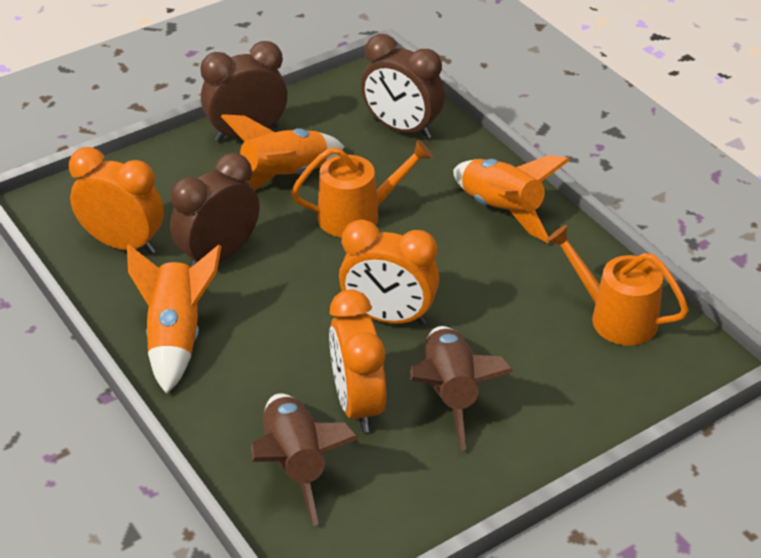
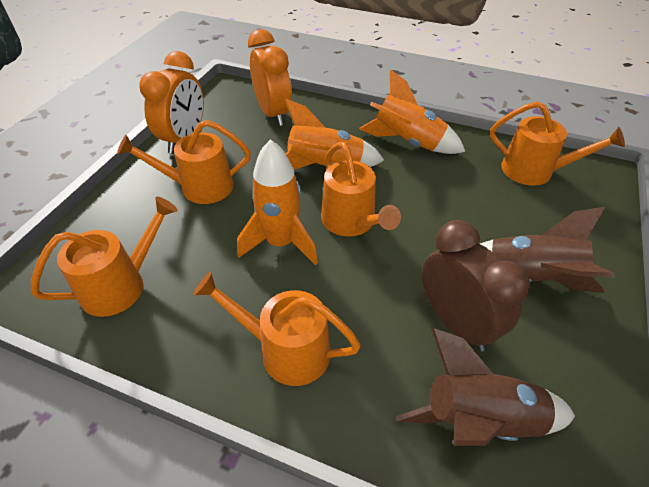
brown clock: [170,153,260,267] [200,41,288,142] [361,34,445,139] = 3 -> [422,220,530,352] = 1
orange clock: [69,147,164,254] [329,290,386,432] [339,219,439,325] = 3 -> [139,51,204,153] [248,29,292,126] = 2
orange watering can: [291,139,433,238] [547,225,689,346] = 2 -> [31,197,178,317] [117,120,251,204] [193,272,361,386] [321,142,401,237] [490,101,625,186] = 5

